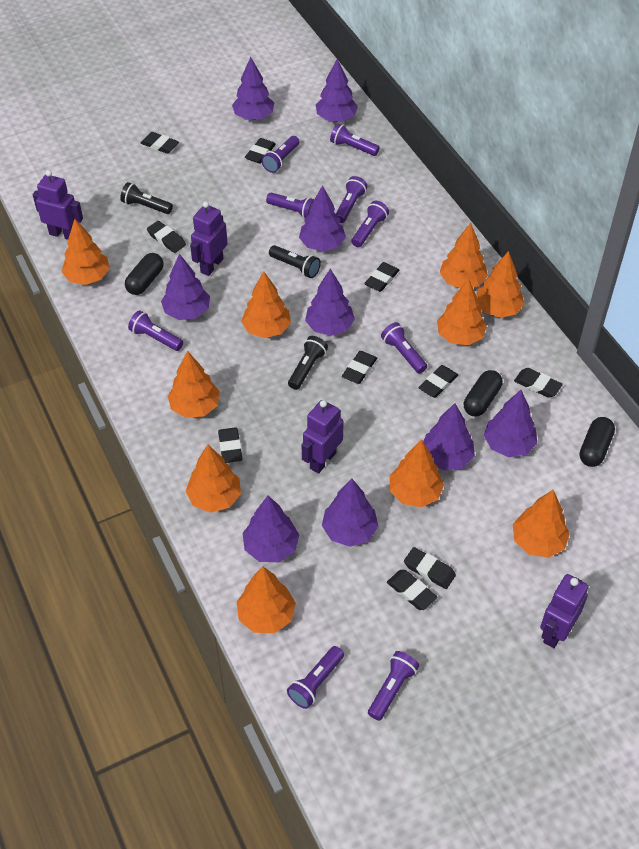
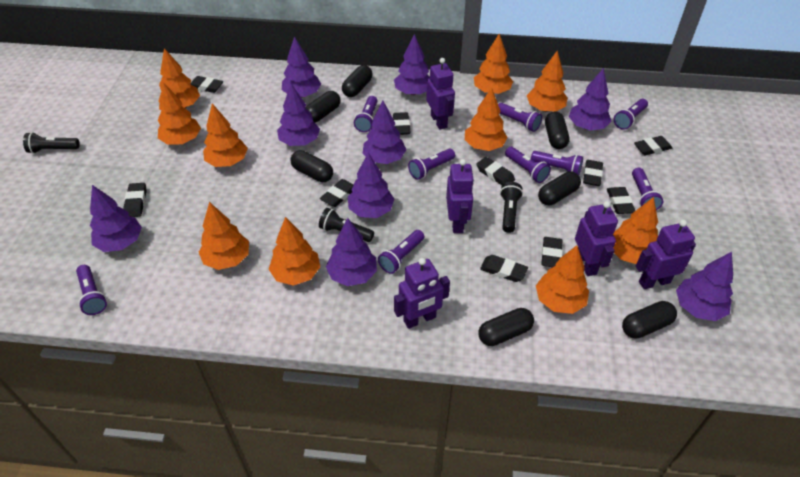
black capsule: [125,253,164,295] [464,370,502,416] [579,417,615,467] = 3 -> [291,150,333,182] [305,91,341,123] [342,65,373,97] [478,308,534,346] [538,171,581,205] [545,112,569,149] [622,301,677,339] = 7
purple robot: [33,170,83,240] [190,201,228,276] [302,400,344,474] [540,574,588,648] = 4 -> [394,258,450,329] [426,58,455,130] [446,159,474,233] [575,201,618,276] [636,220,696,289] = 5

